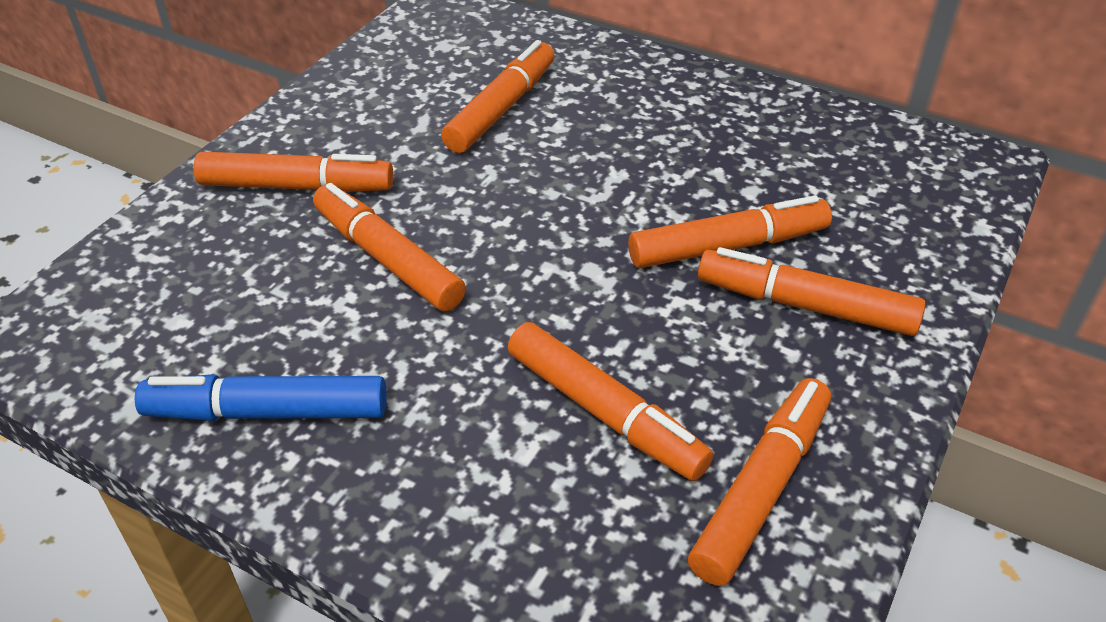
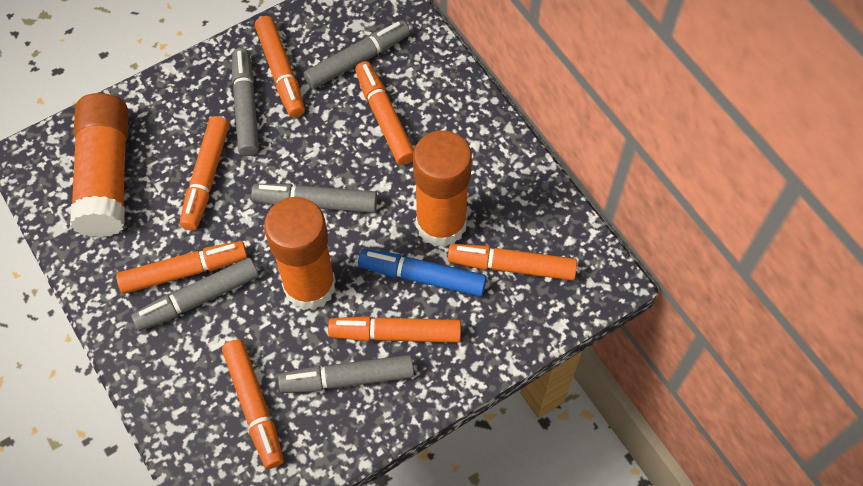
grey marker: none = 0 -> [131,258,259,331] [232,48,259,156] [251,184,377,213] [278,355,414,393] [303,20,410,89] = 5
orange glue stick: none = 0 -> [70,93,128,238] [264,197,336,310] [413,130,472,247] = 3

